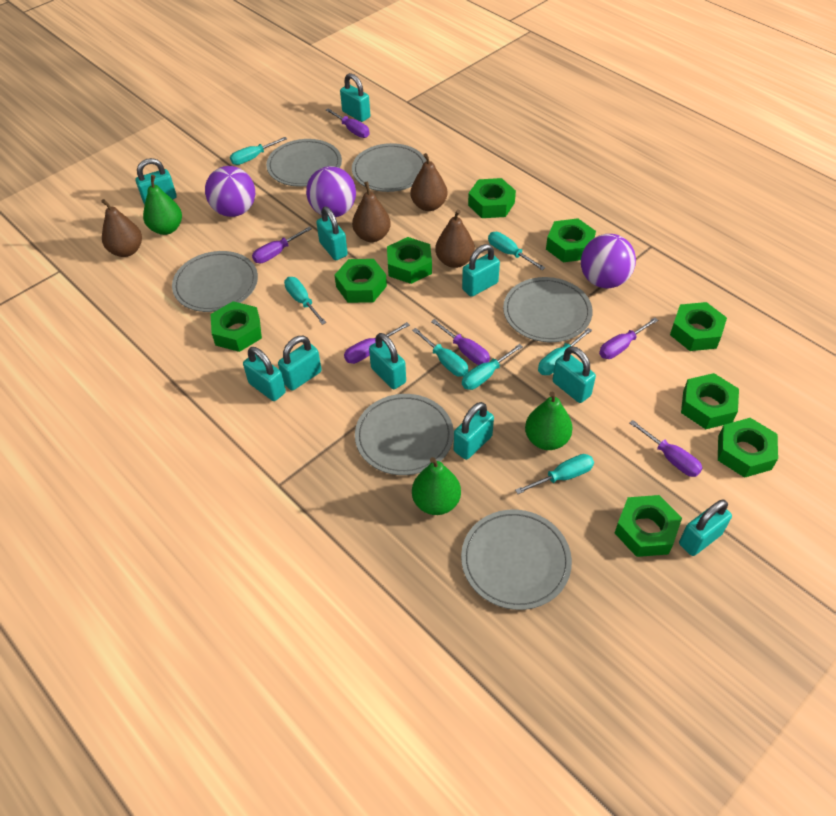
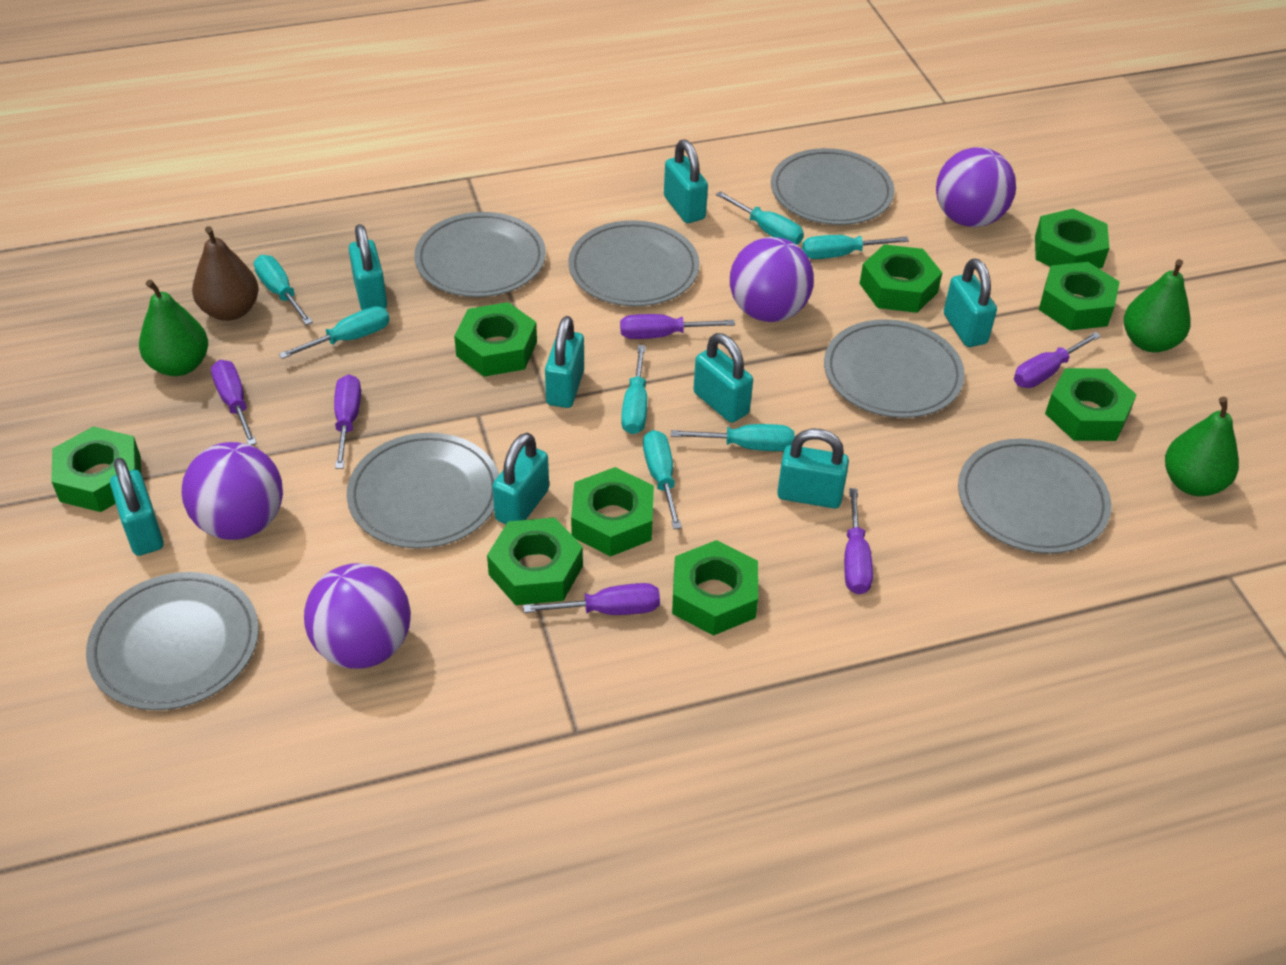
brown pear: [101,199,142,257] [352,181,391,242] [410,153,447,211] [435,209,475,268] = 4 -> [192,226,259,321] = 1
grey plate: [172,251,258,312] [266,139,342,187] [352,143,426,192] [355,394,454,475] [461,510,572,610] [503,277,593,342] = 6 -> [86,572,259,710] [347,433,499,549] [414,212,546,297] [568,220,700,306] [771,148,895,225] [824,319,965,418] [958,438,1111,554] = 7
purple ball: [205,166,255,217] [306,166,356,217] [581,234,636,288] = 3 -> [182,442,283,540] [304,563,411,668] [730,237,814,322] [936,147,1016,227] = 4
turquoise padlock: [136,158,177,205] [243,347,286,401] [278,336,322,391] [316,207,348,260] [340,73,370,122] [369,333,406,389] [454,402,494,460] [462,244,500,297] [552,346,596,403] [679,500,732,556] = 10 -> [110,458,164,556] [349,224,387,310] [492,433,549,524] [545,316,584,408] [664,140,708,223] [693,333,753,423] [777,429,849,508] [944,258,997,347] = 8

